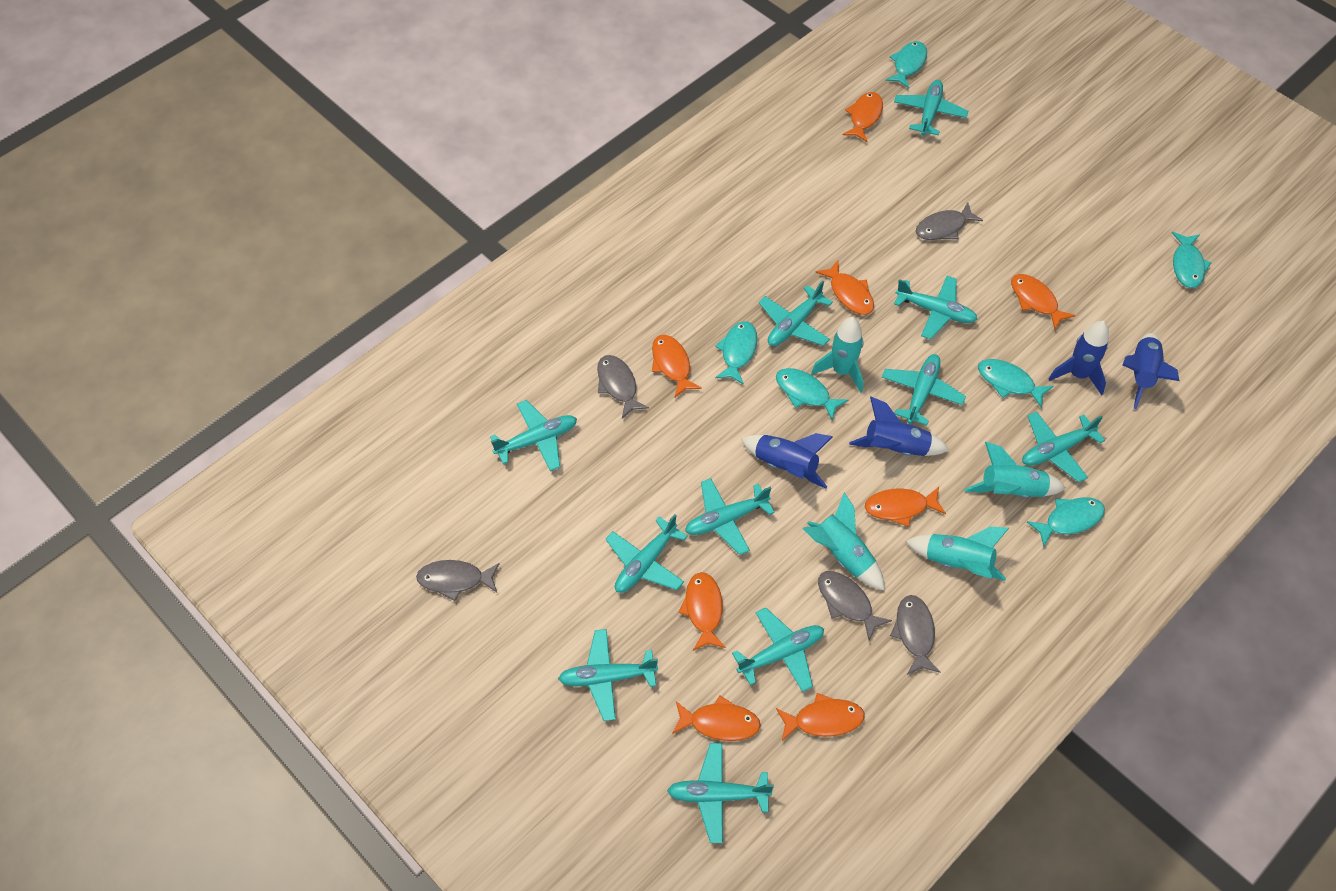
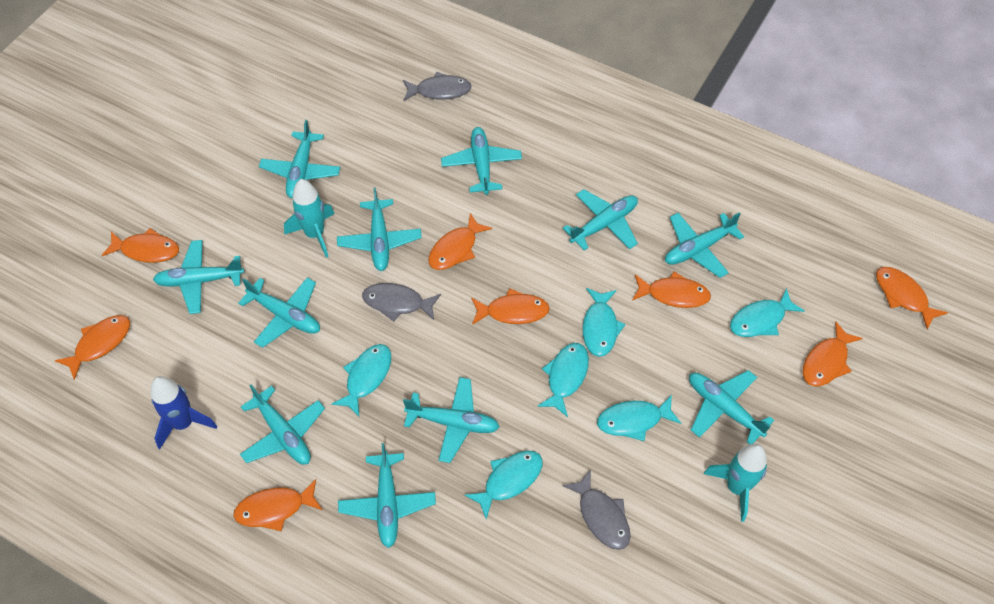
blue rocket: [741,433,833,489] [849,396,949,456] [1049,321,1109,395] [1123,333,1179,409] = 4 -> [150,376,217,449] = 1
grey fish: [416,560,500,601] [597,355,649,419] [818,571,892,640] [890,595,940,675] [916,202,983,240] = 5 -> [362,283,441,322] [403,72,471,101] [563,469,631,550] = 3
turquoise rocket: [803,493,885,590] [811,317,864,393] [905,527,1009,581] [965,442,1066,498] = 4 -> [284,179,335,258] [704,444,767,522] = 2

